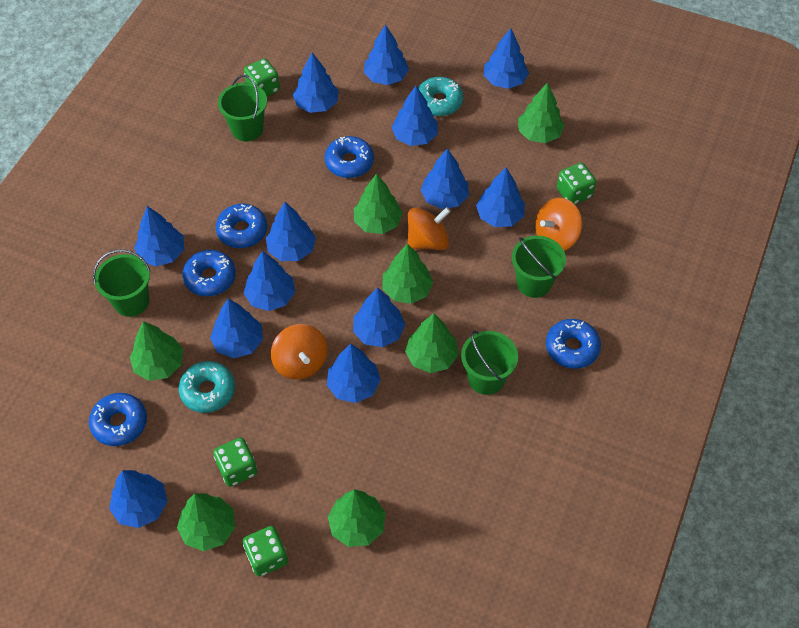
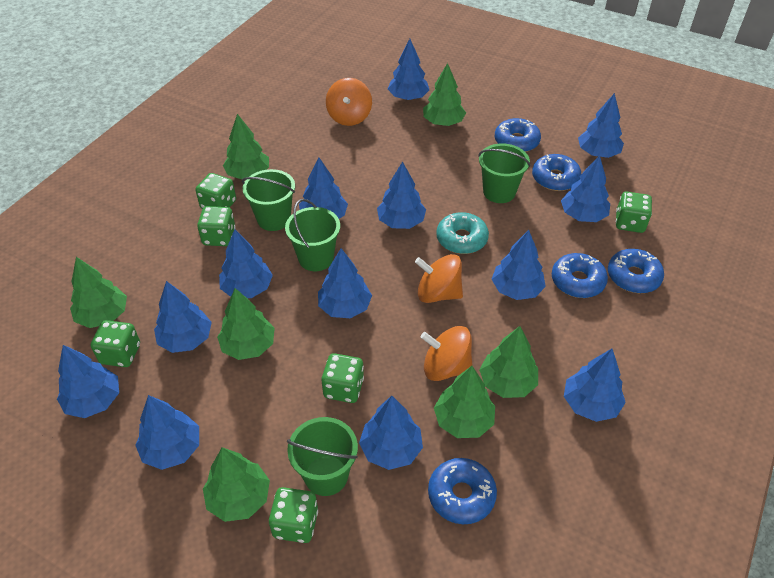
green dice: [213,437,257,487] [243,526,288,577] [244,58,280,96] [557,163,596,204] = 4 -> [91,320,140,367] [196,173,236,209] [197,206,236,246] [269,487,318,543] [321,353,364,403] [616,192,652,233] = 6
turquoise donut: [178,361,235,413] [418,77,463,116] = 2 -> [436,212,489,254] = 1

